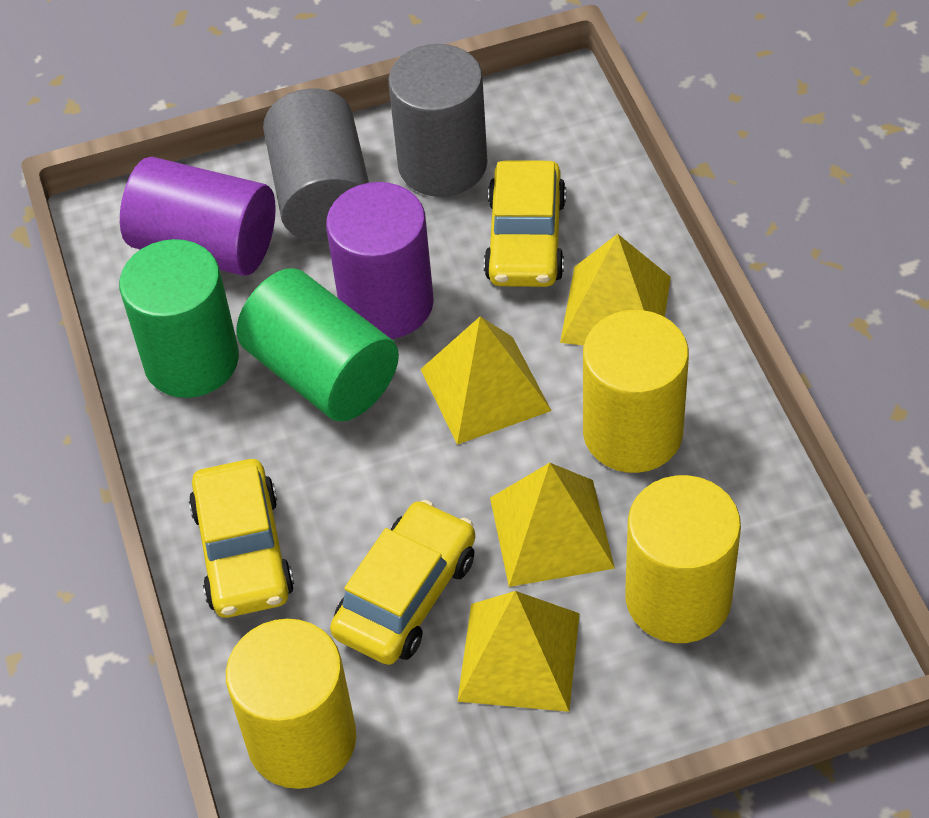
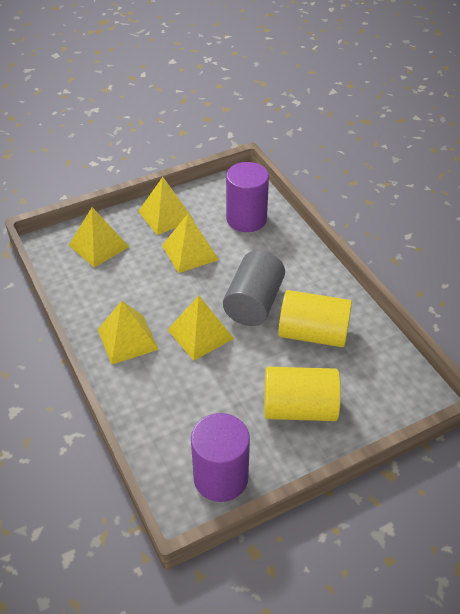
green cylinder: [119,239,239,398] [236,268,399,422] = 2 -> none = 0
grey cylinder: [263,88,369,242] [388,44,488,197] = 2 -> [223,250,285,326] = 1
yellow car: [189,459,294,618] [330,500,475,665] [484,160,566,287] = 3 -> none = 0
yellow cylinder: [226,619,356,789] [583,310,689,473] [625,475,741,643] = 3 -> [264,367,341,421] [278,290,352,347] = 2
yellow pyramid: [421,316,552,445] [457,591,580,712] [490,463,615,587] [560,234,671,345] = 4 -> [69,207,129,268] [98,301,159,365] [138,177,194,235] [162,214,219,273] [167,296,234,361] = 5

